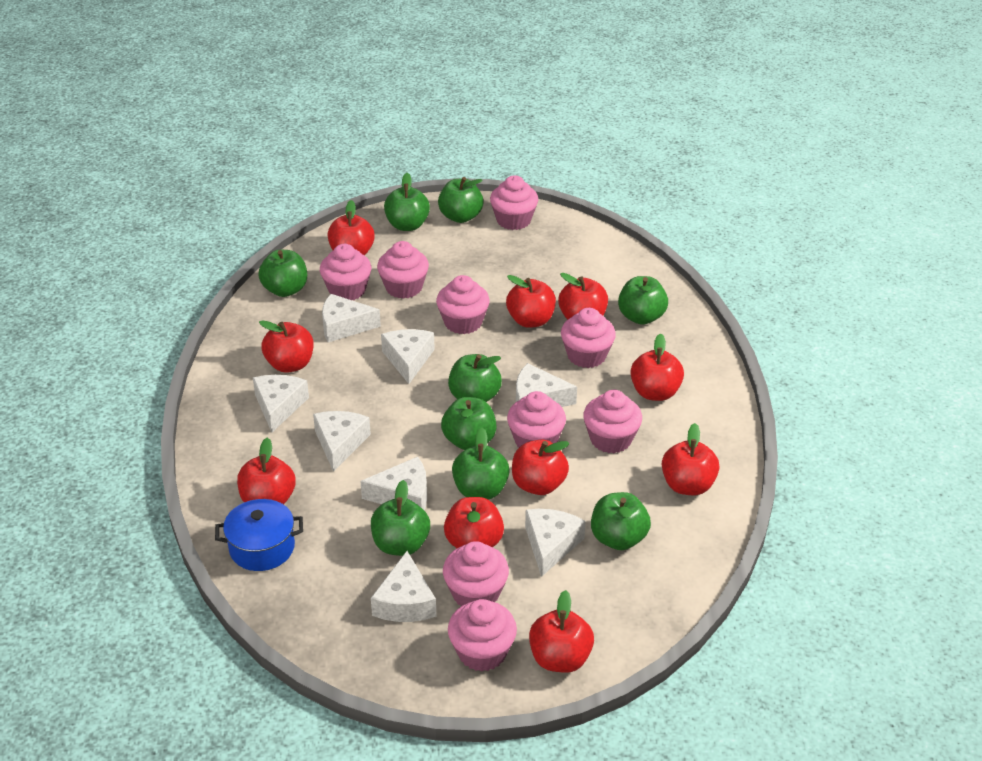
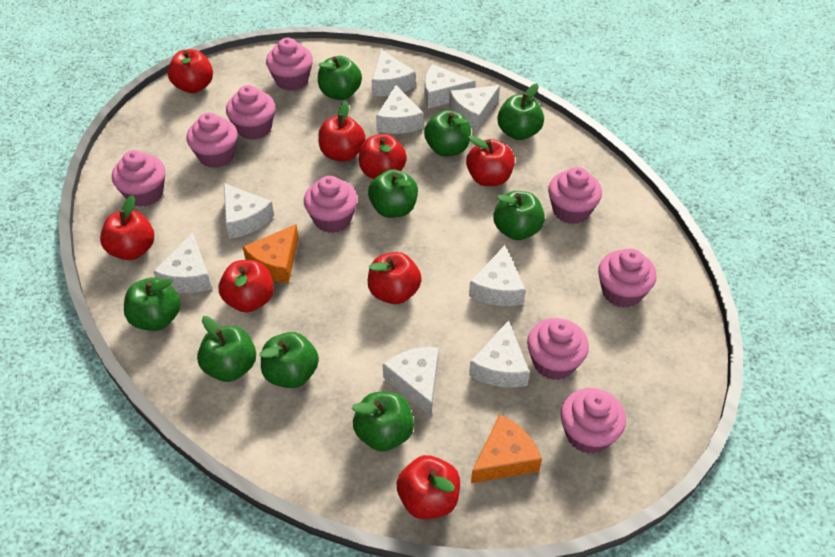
blue pot: [215,499,303,571] = 1 -> none = 0
orange cheese: none = 0 -> [243,224,299,284] [471,415,542,483] = 2
red apple: [237,438,296,504] [259,320,314,373] [328,200,375,255] [444,497,504,548] [506,275,556,328] [512,440,570,495] [529,590,594,673] [558,273,608,320] [631,334,684,401] [662,423,719,495] = 10 -> [100,195,154,260] [168,49,213,93] [219,260,274,313] [318,101,366,162] [359,134,407,179] [368,252,422,304] [397,455,460,519] [466,135,515,186] = 8
white cheese: [253,375,309,432] [313,411,371,472] [322,294,381,342] [360,457,427,510] [371,551,437,622] [381,329,435,384] [516,363,577,407] [525,509,586,577] = 8 -> [153,232,212,293] [224,183,274,239] [372,50,416,96] [376,85,424,134] [383,347,439,416] [425,64,476,108] [449,85,500,131] [469,245,526,306] [469,320,530,387] = 9

